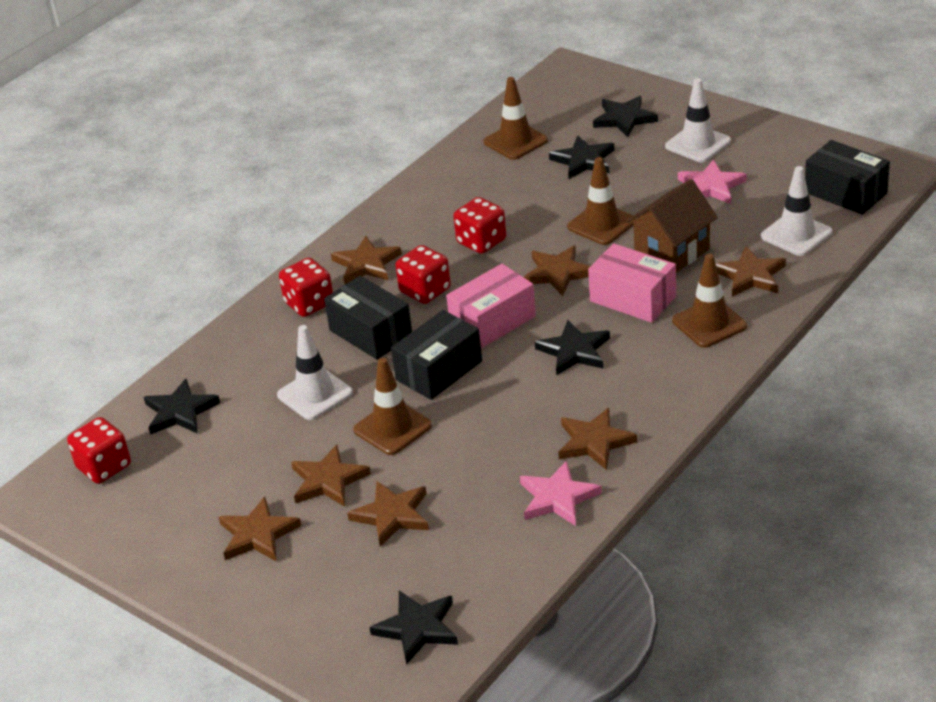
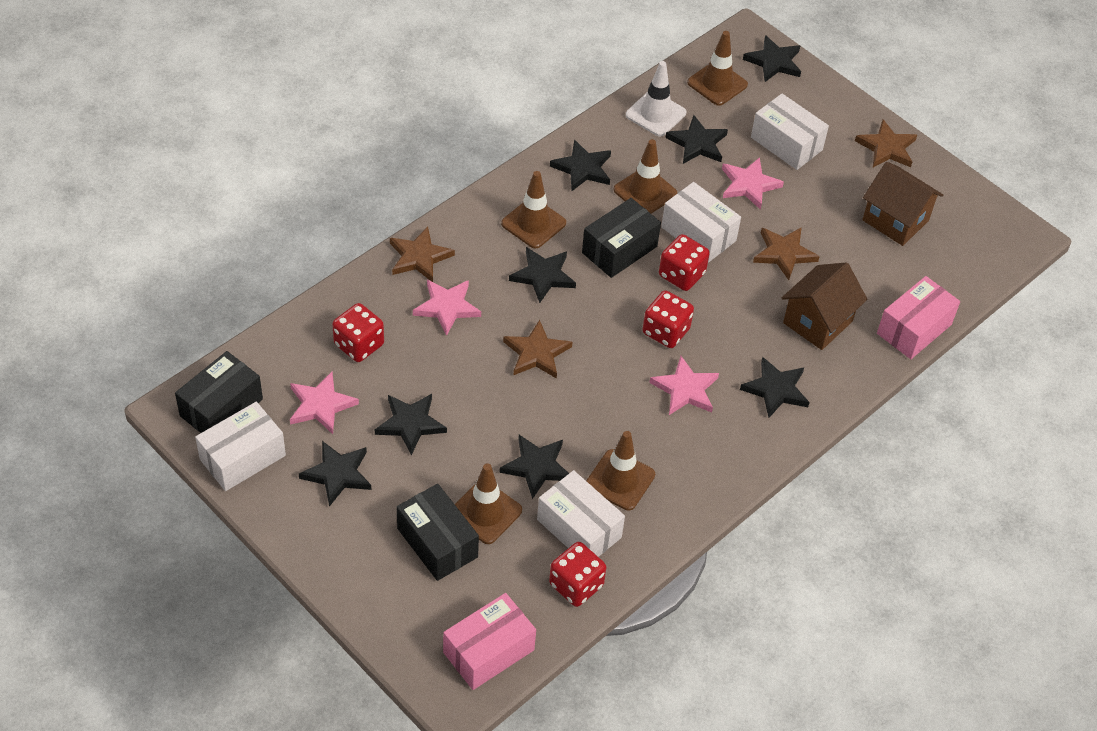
black star: [144,379,220,435] [370,591,458,665] [535,320,610,375] [549,135,614,179] [593,96,658,137] = 5 -> [299,441,371,507] [375,394,447,455] [499,435,569,499] [509,247,576,303] [550,139,611,191] [665,115,728,164] [740,357,810,418] [743,35,801,82] = 8
brown house: [626,179,718,273] = 1 -> [782,262,867,350] [862,162,943,246] = 2
brown star: [219,497,301,561] [291,445,371,507] [331,236,402,285] [347,481,429,547] [524,246,590,296] [558,408,637,470] [716,246,786,297] = 7 -> [390,227,455,282] [503,320,572,379] [753,227,820,280] [855,120,917,167] = 4
brown traffic cone: [353,358,432,455] [484,77,548,160] [567,157,636,245] [672,254,747,348] = 4 -> [455,463,522,544] [501,171,566,248] [586,431,655,510] [614,139,677,214] [687,31,748,106] = 5
pink star: [520,461,602,526] [678,159,747,204] = 2 -> [290,372,359,434] [413,279,481,336] [649,356,719,415] [722,157,784,210] = 4
white box: none = 0 -> [195,402,286,491] [537,470,625,557] [661,182,741,263] [751,94,829,170] = 4
white traffic cone: [277,325,353,420] [665,78,731,162] [761,166,832,256] = 3 -> [626,61,686,137] = 1

